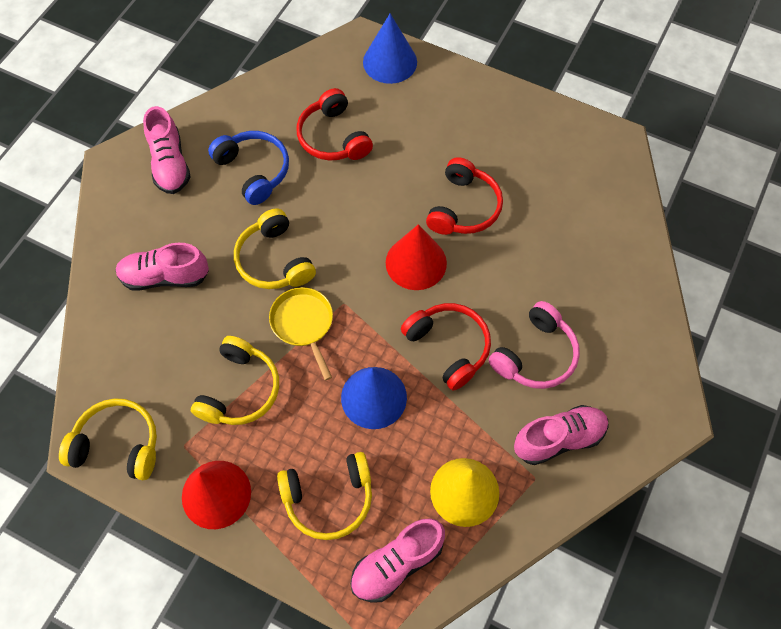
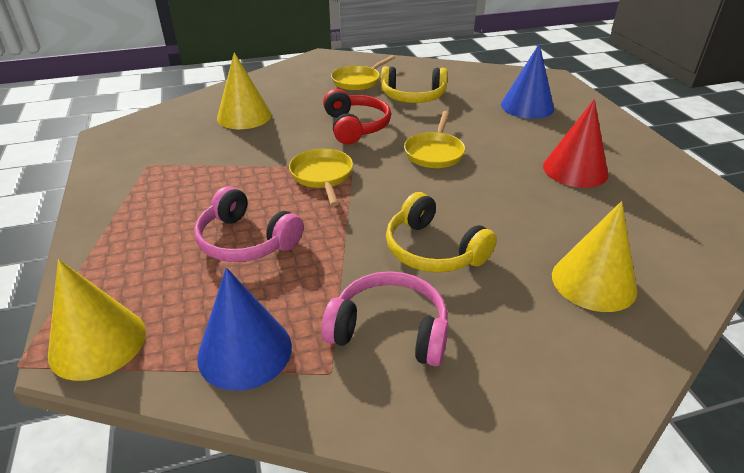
blue headphones: [208,131,289,205] = 1 -> none = 0
pink headphones: [489,301,580,389] = 1 -> [194,186,304,262] [321,271,449,366] = 2
pink shoe: [115,243,209,290] [143,106,190,194] [350,518,445,603] [514,405,609,465] = 4 -> none = 0
red cone: [182,461,251,529] [386,224,447,290] = 2 -> [543,99,609,188] = 1
red headphones: [297,88,373,161] [401,303,491,391] [426,157,503,235] = 3 -> [323,89,391,144] = 1
yellow cone: [430,458,499,527] = 1 -> [48,259,146,381] [217,52,272,129] [552,201,637,312] = 3
yellow headphones: [59,398,157,480] [191,336,279,425] [234,209,316,289] [277,452,372,540] = 4 -> [381,66,447,103] [386,192,497,273] = 2
yellow pan: [269,287,333,380] = 1 -> [289,149,353,206] [331,55,395,91] [404,111,465,168] = 3

